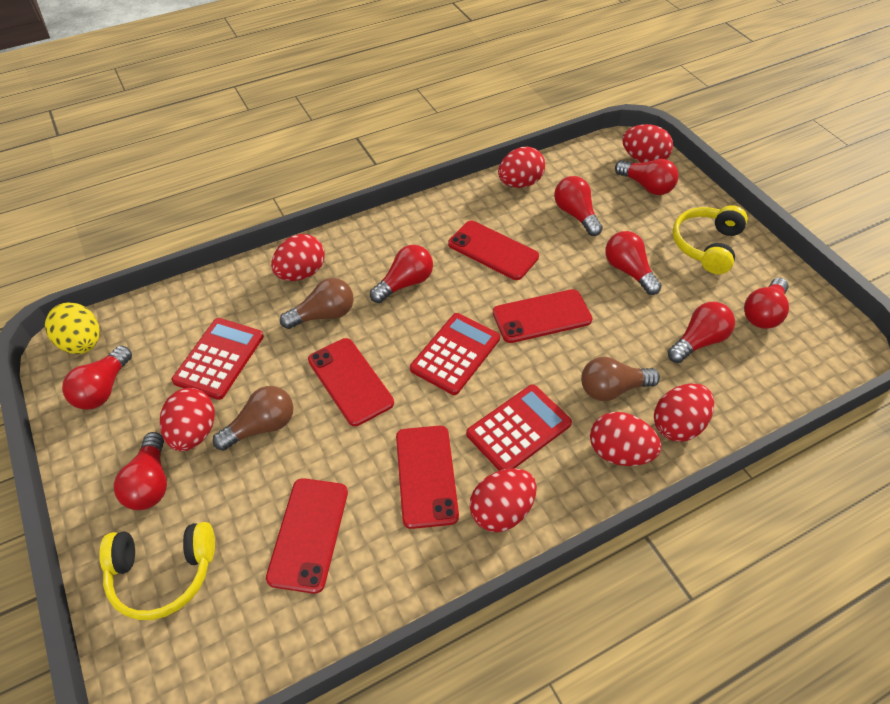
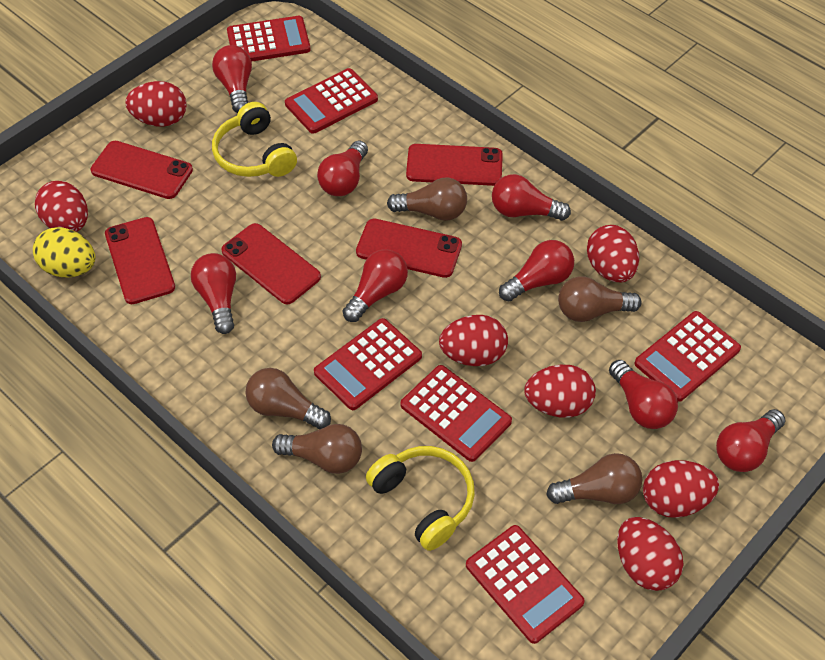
brown light bulb: [213,386,294,451] [280,278,354,329] [581,357,660,401] = 3 -> [246,368,331,429] [272,424,362,474] [387,178,467,221] [546,453,642,504] [558,276,641,322] = 5
red calculator: [172,318,264,400] [410,313,500,395] [466,384,572,471] = 3 -> [227,16,311,62] [285,68,378,134] [314,318,422,410] [401,365,512,462] [466,525,585,644] [634,311,741,402] = 6

